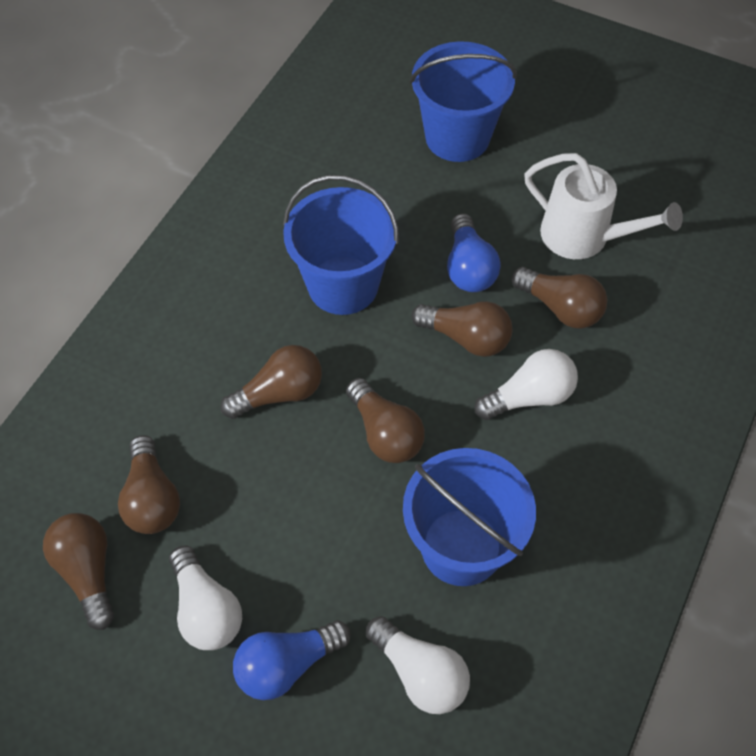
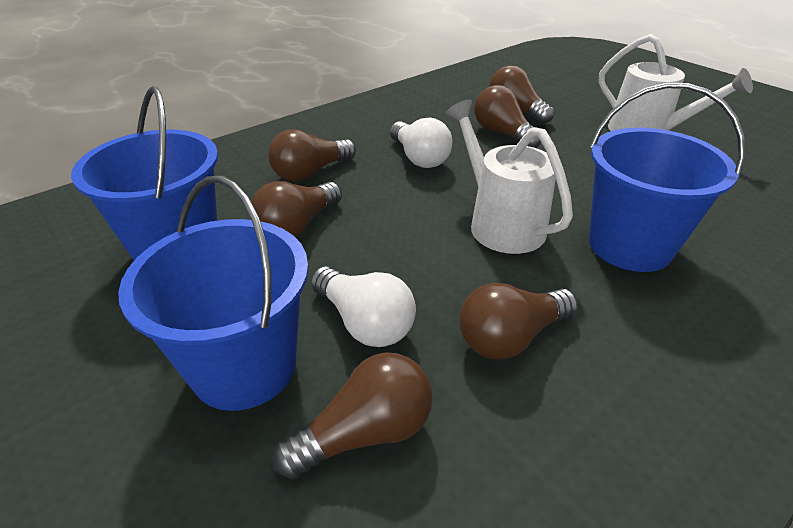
blue light bulb: [233,620,351,700] [447,213,501,292] = 2 -> none = 0
white light bulb: [169,545,242,650] [366,616,470,714] [474,349,578,420] = 3 -> [311,266,416,347] [390,118,452,168] = 2
white watering can: [524,153,683,259] = 1 -> [446,99,573,254] [598,34,753,131] = 2

